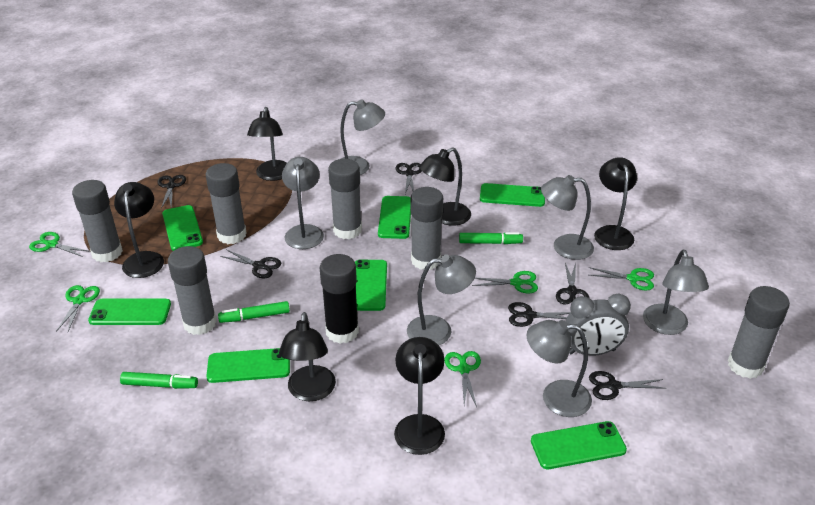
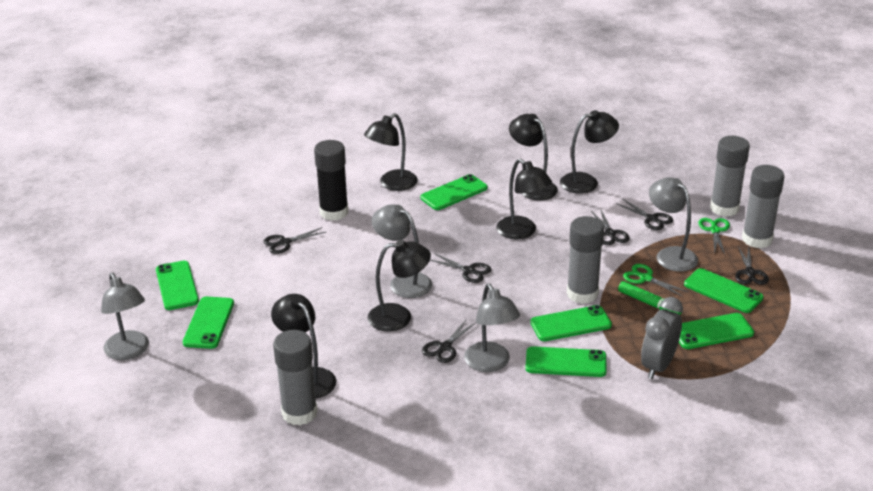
green marker: [120,372,198,389] [218,301,290,323] [459,232,523,244] = 3 -> [618,281,681,315] = 1
green scissors: [29,232,90,257] [56,285,100,332] [445,351,481,407] [472,271,538,293] [589,267,654,290] = 5 -> [623,264,689,297] [698,218,730,254] = 2
grey glue stick: [72,180,123,262] [168,246,217,335] [205,163,247,244] [328,159,362,239] [411,187,443,270] [728,286,790,379] = 6 -> [273,330,318,425] [567,216,604,304] [710,136,750,217] [742,165,785,248] = 4
grey lamp: [282,157,324,249] [340,99,385,175] [407,254,476,345] [527,320,592,417] [541,175,594,260] [643,250,709,335] = 6 -> [101,273,149,360] [372,204,432,298] [464,283,520,372] [649,177,698,272] = 4

